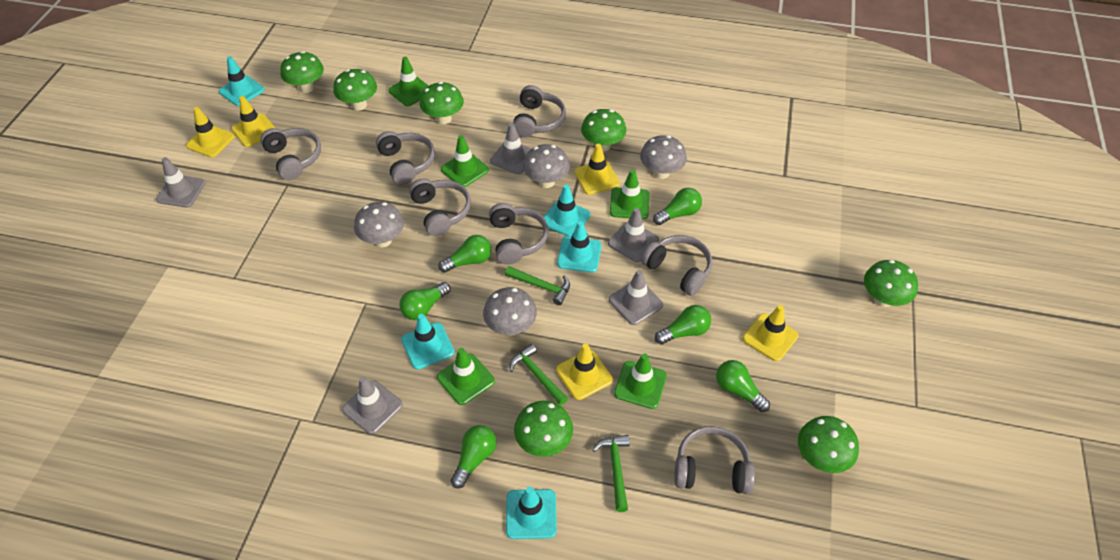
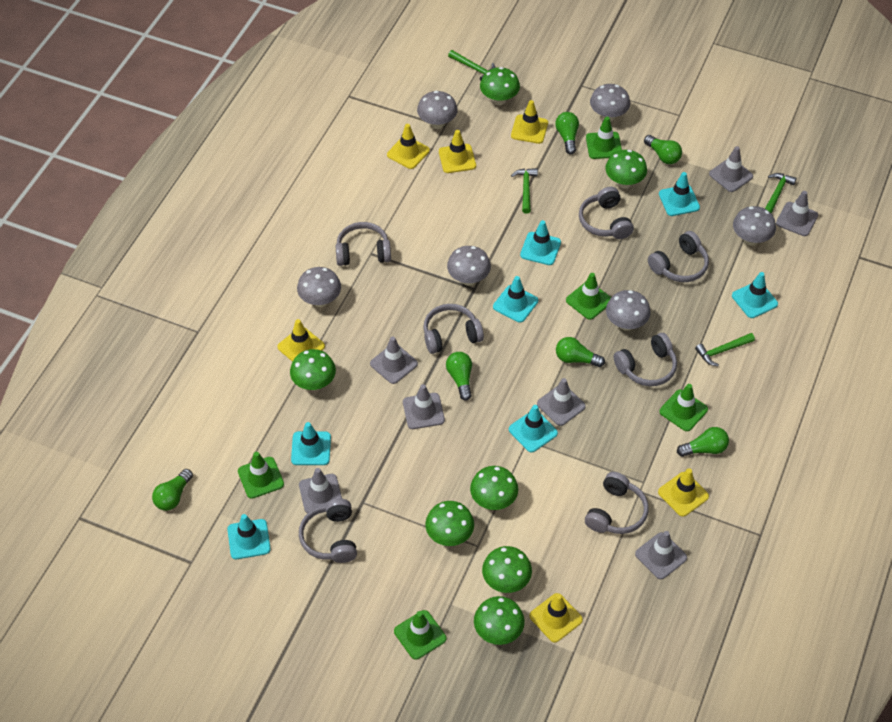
green hammer: [505,266,570,305] [510,344,568,406] [593,435,630,512] = 3 -> [448,50,496,81] [511,168,538,214] [695,333,755,366] [765,173,797,214] = 4
grey mushroom: [354,202,404,248] [483,287,537,336] [523,144,570,188] [640,135,687,179] = 4 -> [297,267,341,307] [417,91,458,129] [447,246,491,286] [590,84,630,122] [606,290,651,331] [733,206,776,246] = 6
grey traffic cone: [156,157,205,208] [342,377,403,434] [490,123,532,174] [608,208,659,262] [609,270,663,325] = 5 -> [299,468,342,513] [370,337,418,384] [403,384,445,429] [537,378,586,426] [635,531,687,579] [709,146,753,192] [776,191,818,236] = 7
turquoise traffic cone: [219,56,264,106] [401,314,454,369] [506,487,557,539] [543,184,591,237] [557,221,601,272] = 5 -> [227,514,271,559] [291,422,331,465] [493,276,538,323] [509,405,558,452] [520,220,561,265] [659,172,700,216] [732,272,778,318] = 7
yellow traffic cone: [186,107,235,157] [231,96,275,147] [556,343,613,400] [574,144,620,195] [743,305,798,361] = 5 -> [277,319,325,362] [387,124,430,169] [439,130,476,173] [511,100,548,144] [530,593,583,643] [658,468,709,517] = 6

